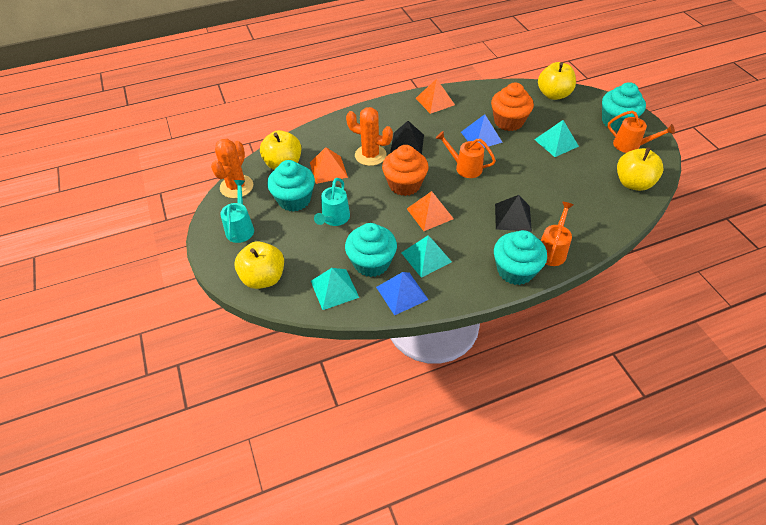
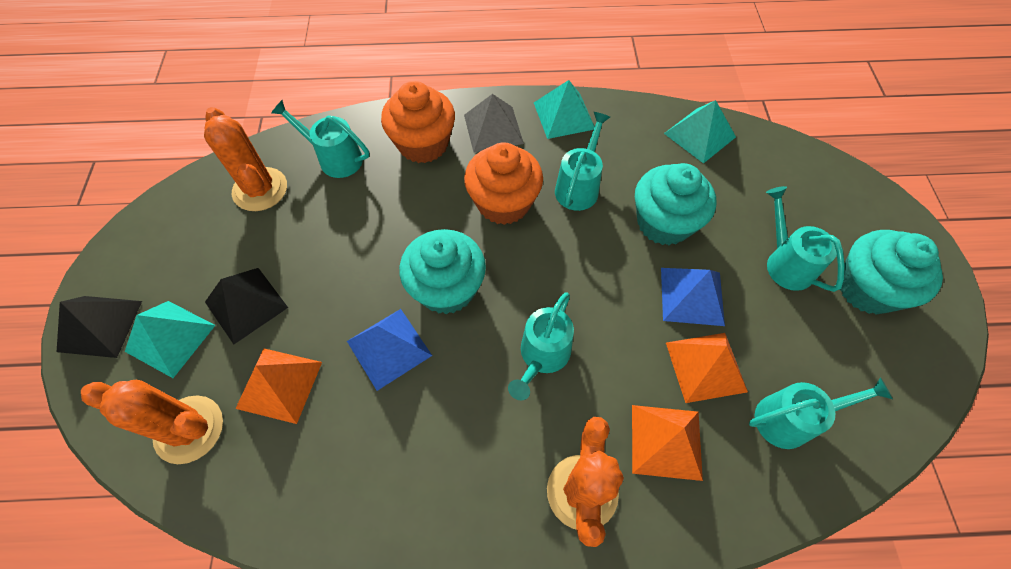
grey pyramid: none = 0 -> [464,94,524,152] = 1
orange cactus: [211,139,253,198] [346,107,393,166] = 2 -> [81,380,223,464] [204,107,287,211] [547,417,624,547] = 3
orange watering can: [436,131,496,178] [540,201,574,266] [608,110,675,153] = 3 -> none = 0
turquoise cupcake: [267,160,315,212] [345,223,397,277] [494,230,547,285] [602,82,646,131] = 4 -> [399,229,486,314] [635,163,716,245] [839,230,943,315] = 3
turquoise watering can: [220,180,254,243] [314,178,350,226] = 2 -> [271,100,369,178] [508,292,574,400] [555,112,610,211] [749,377,893,449] [766,186,845,292] = 5
yellow apple: [234,241,284,289] [260,130,301,170] [538,62,576,100] [617,147,663,191] = 4 -> none = 0

